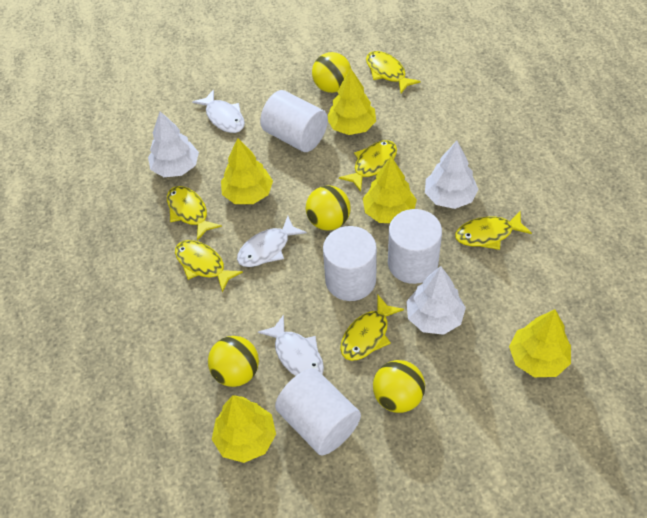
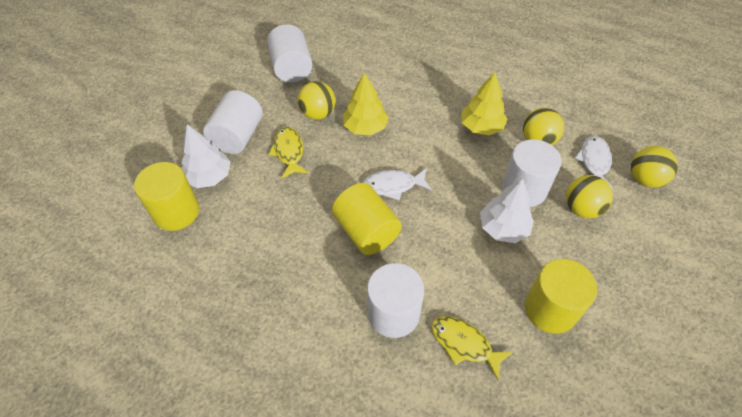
white fish: [192,89,245,133] [237,216,307,267] [258,315,324,376] = 3 -> [363,168,432,200] [575,136,613,189] = 2
white tree: [148,111,199,177] [406,266,466,335] [425,141,479,209] = 3 -> [181,124,231,188] [480,178,534,243] = 2
yellow cylinder: none = 0 -> [134,162,199,231] [332,183,402,255] [525,259,597,334] = 3
yellow fish: [167,186,222,241] [175,240,243,293] [339,140,397,192] [340,295,404,361] [366,51,421,93] [455,211,532,250] = 6 -> [269,127,308,178] [431,316,513,380] = 2
yellow tree: [212,395,276,463] [221,138,273,204] [328,68,376,135] [363,157,417,223] [509,309,571,377] = 5 -> [343,73,389,136] [461,72,508,135] = 2

